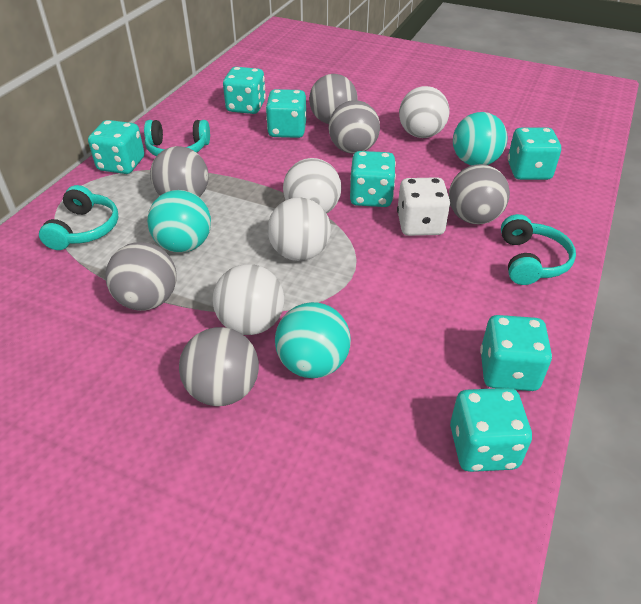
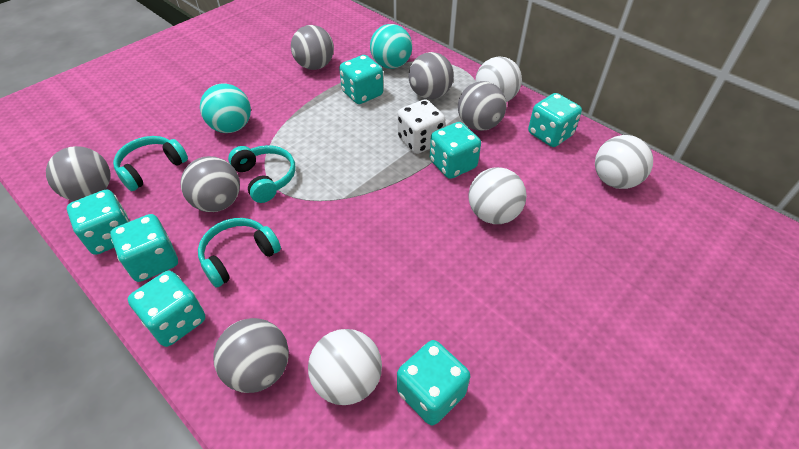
turquoise ball: [147,190,211,253] [275,302,351,378] [453,112,507,166] = 3 -> [200,84,251,133] [370,24,412,69] = 2

